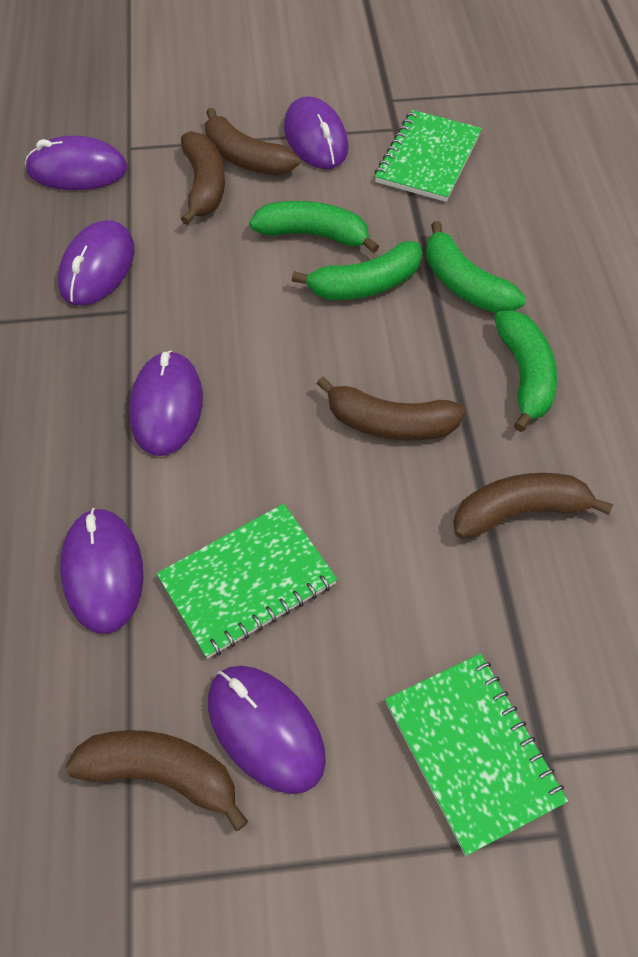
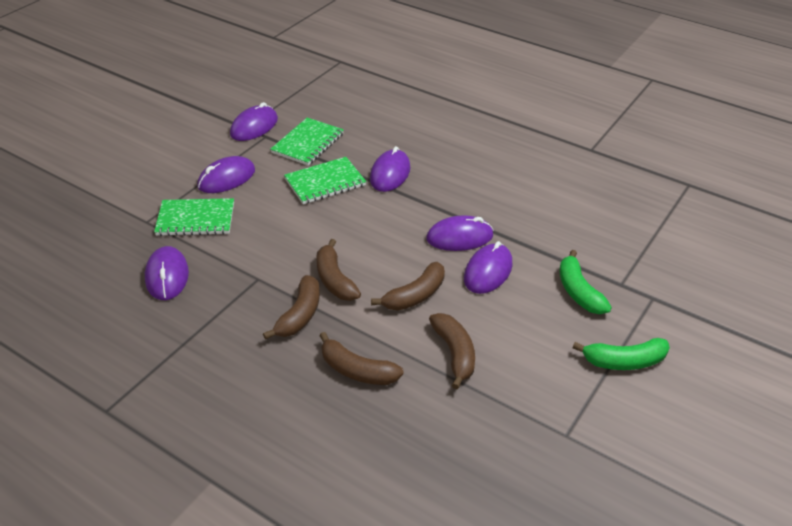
green banana: [249,201,379,253] [292,241,422,300] [426,221,526,313] [494,310,557,432] = 4 -> [559,250,612,314] [572,338,670,370] = 2

